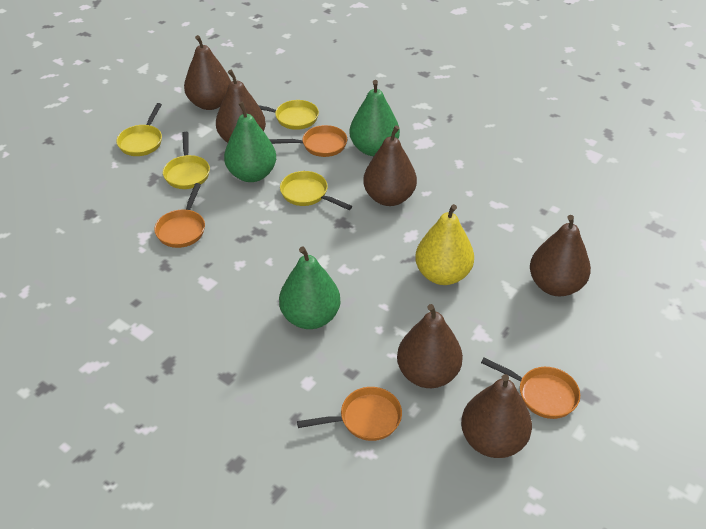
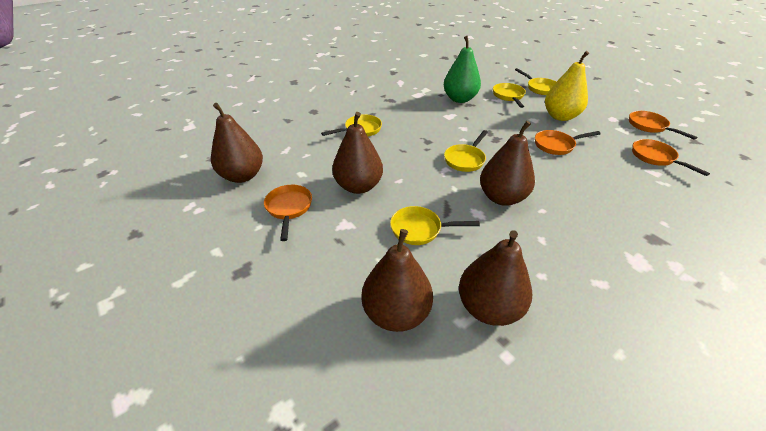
brown pear: [184,35,231,110] [216,69,266,143] [363,125,417,206] [397,304,463,388] [461,374,532,458] [530,215,591,296] = 6 -> [211,103,263,183] [332,112,383,194] [362,229,433,332] [459,230,532,326] [480,121,535,206] = 5
green pear: [224,102,276,182] [279,247,341,329] [349,80,400,156] = 3 -> [444,36,481,103] = 1
yellow pan: [116,103,162,156] [163,132,210,189] [258,100,319,130] [280,171,352,210] = 4 -> [321,114,382,137] [390,206,480,245] [444,130,488,172] [493,83,526,108] [515,68,556,95] = 5

